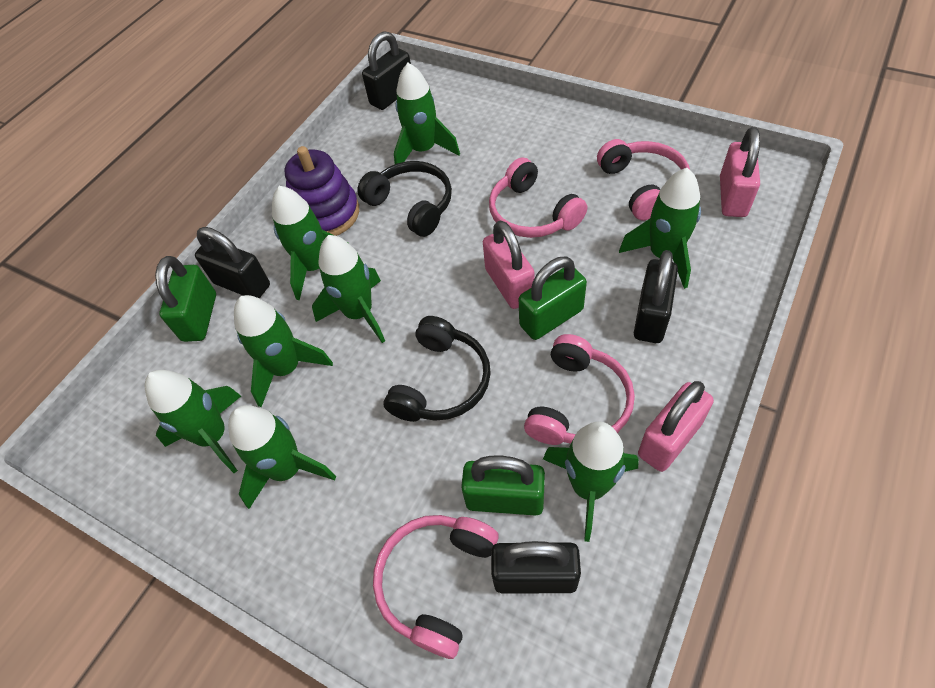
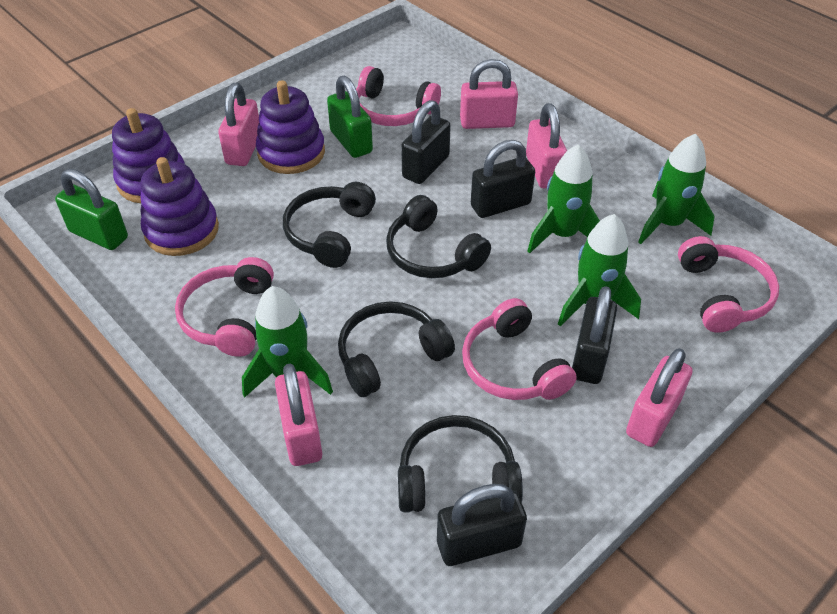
black headphones: [357,161,452,237] [384,316,491,422] = 2 -> [283,182,376,268] [338,301,455,397] [386,195,491,278] [398,415,523,513] = 4
green padlock: [155,256,216,342] [461,456,545,516] [519,257,587,340] = 3 -> [55,169,128,250] [327,76,373,158] = 2
green rocket: [145,370,241,473] [228,405,336,509] [234,295,333,407] [272,186,348,300] [312,235,385,343] [394,63,460,164] [543,422,639,542] [619,168,701,289] = 8 -> [242,286,333,398] [527,144,600,253] [558,214,641,327] [638,134,715,244] = 4
pink padlock: [483,221,535,309] [638,381,714,472] [720,127,760,217] = 3 -> [218,83,259,166] [275,364,322,466] [460,59,518,129] [526,103,567,188] [626,348,692,447] = 5
purple stacking toy: [285,146,359,236] = 1 -> [112,108,185,203] [140,157,219,256] [256,80,325,174] = 3

